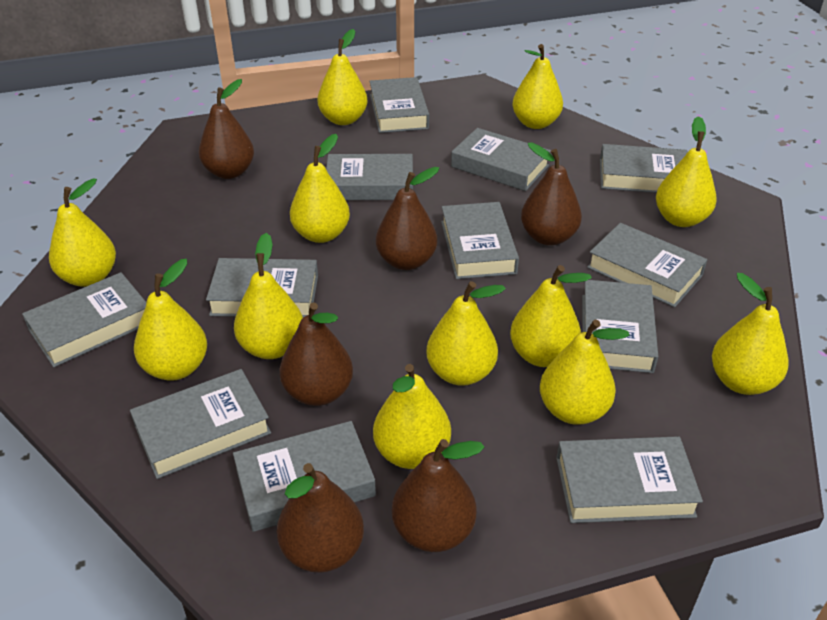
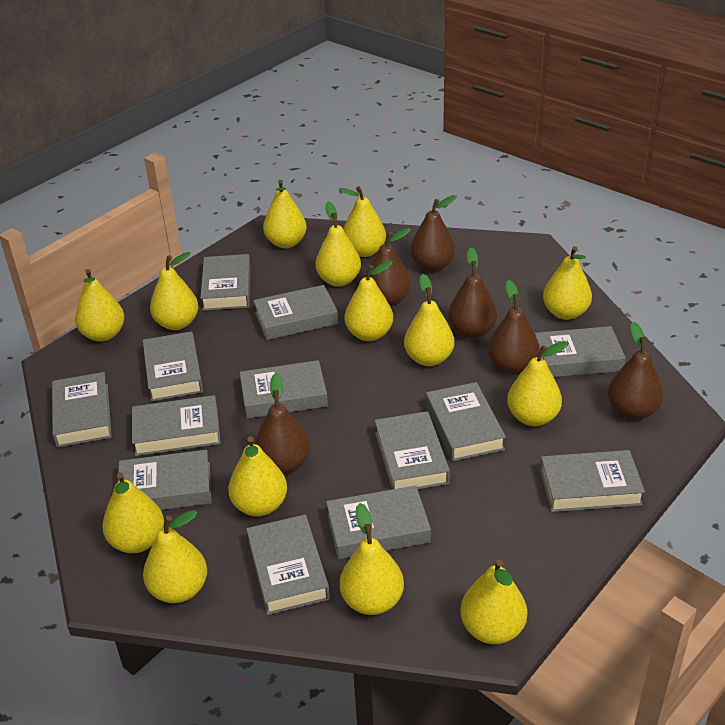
grey book: [22,272,146,367] [130,369,271,479] [206,258,318,317] [233,421,376,532] [326,154,413,200] [369,77,429,133] [441,202,519,279] [451,128,551,191] [556,436,703,523] [582,280,658,373] [587,223,707,308] [600,144,688,193] = 12 -> [52,372,112,448] [118,450,212,510] [132,395,221,456] [143,331,203,402] [200,254,251,311] [240,360,328,419] [246,515,330,615] [253,285,338,340] [326,485,431,559] [375,411,450,489] [426,382,506,461] [535,326,626,377] [540,450,645,512] = 13
yellow pear: [49,178,116,287] [134,259,207,381] [234,233,303,359] [290,134,350,243] [317,29,368,125] [373,364,451,469] [426,281,506,386] [510,265,592,367] [512,44,563,129] [540,320,630,425] [656,116,717,227] [712,273,789,395] = 12 -> [75,269,125,342] [102,472,164,553] [143,510,207,603] [150,252,198,330] [228,436,287,517] [263,180,307,248] [315,202,361,287] [338,186,386,257] [340,503,404,615] [345,261,393,341] [404,274,455,366] [460,559,527,644] [507,341,568,426] [543,246,592,320] = 14

